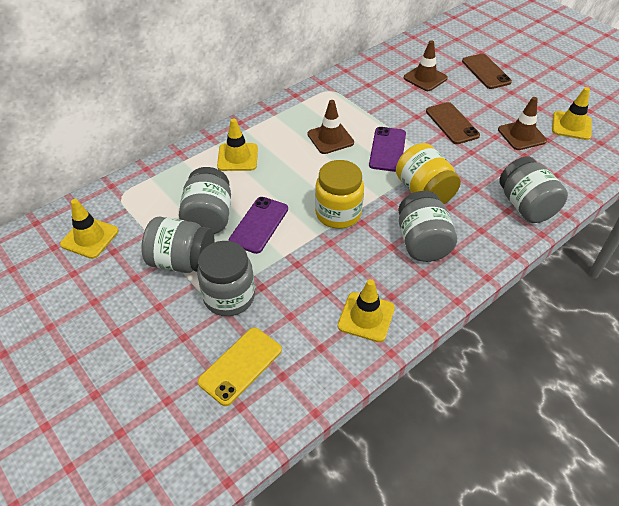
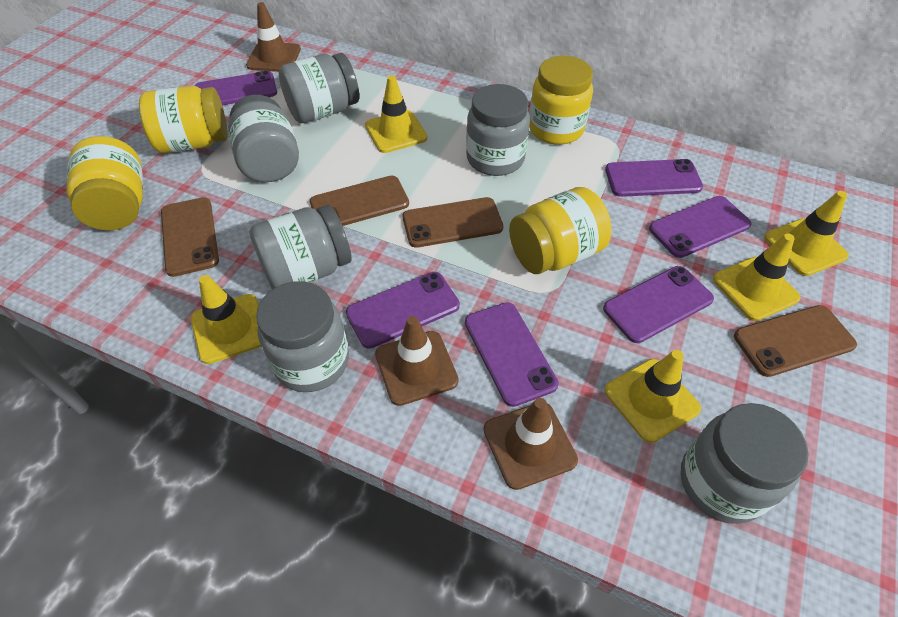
brown phone: [426,102,480,144] [462,54,512,89] = 2 -> [161,197,219,277] [310,175,409,226] [403,197,503,248] [734,305,857,377] = 4
grey jar: [141,217,215,273] [179,167,231,234] [197,241,255,316] [398,191,457,262] [499,157,568,223] = 5 -> [228,95,299,182] [249,205,352,289] [256,281,349,392] [279,53,359,123] [466,84,530,176] [681,403,809,524] = 6
purple phone: [229,197,288,254] [369,127,406,172] = 2 -> [194,71,277,105] [346,272,460,349] [465,302,559,407] [603,266,714,343] [605,159,703,197] [649,196,751,258] = 6
yellow jar: [315,160,364,229] [396,143,461,204] = 2 -> [67,136,143,230] [139,86,228,153] [509,187,612,274] [529,56,593,145] = 4
yellow phone: [198,328,282,406] = 1 -> none = 0
yellow traffic cone: [60,199,119,259] [217,118,258,171] [338,279,395,342] [552,87,592,140] = 4 -> [191,275,262,364] [365,75,428,153] [604,350,701,443] [713,234,801,321] [764,191,849,276] = 5

